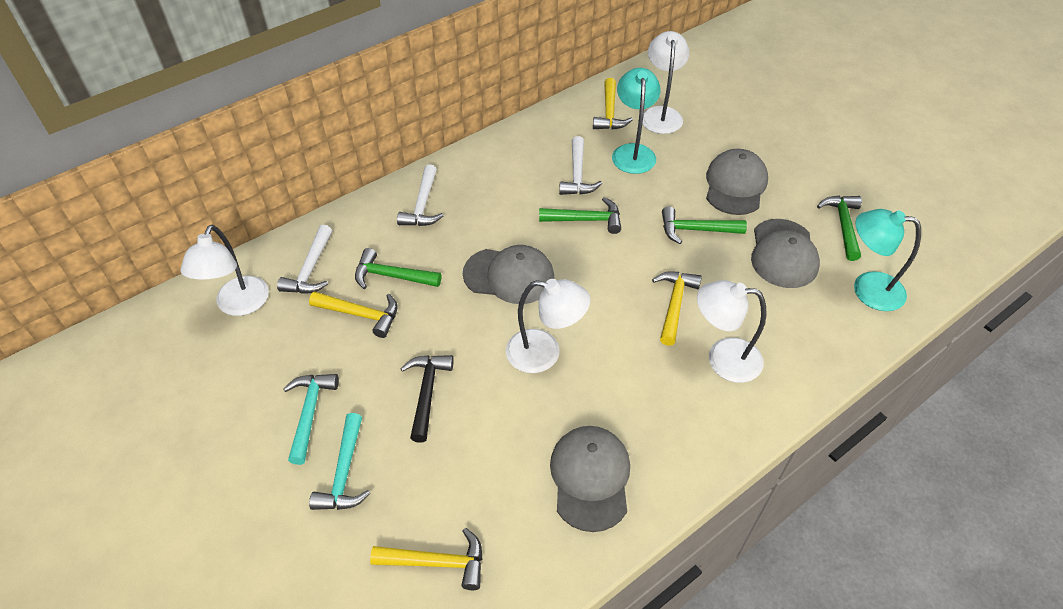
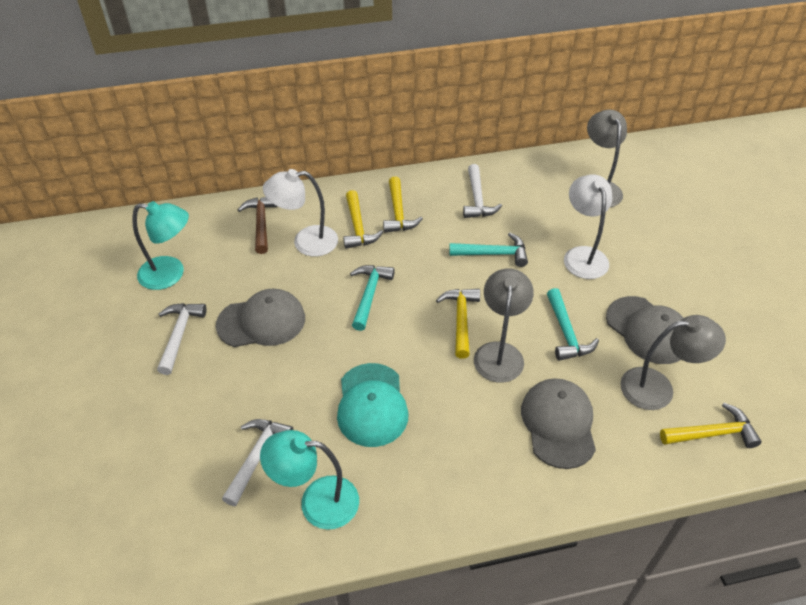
black hammer: [400,355,454,443] = 1 -> none = 0
brown hammer: none = 0 -> [238,197,278,254] = 1
green hammer: [355,248,441,289] [539,197,621,234] [662,207,747,244] [817,195,862,261] = 4 -> none = 0
grey cap: [463,245,554,304] [550,426,630,532] [706,149,768,215] [751,219,820,288] = 4 -> [216,288,305,347] [521,378,596,469] [606,296,684,364] = 3
grey lamp: none = 0 -> [474,269,534,383] [587,110,627,207] [620,315,726,410] = 3
turquoise cap: none = 0 -> [337,363,409,447] = 1
turquoise hammer: [283,374,339,465] [309,413,371,510] = 2 -> [350,265,395,331] [449,233,528,267] [547,288,599,361] = 3
white lamp: [180,225,269,316] [506,279,590,373] [643,31,689,134] [697,280,766,383] = 4 -> [263,169,338,256] [564,174,612,279] = 2

